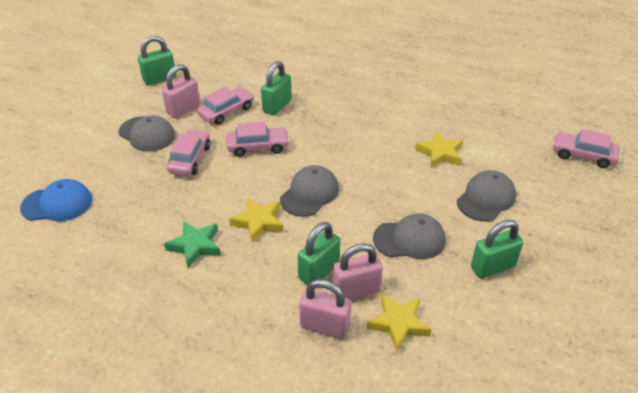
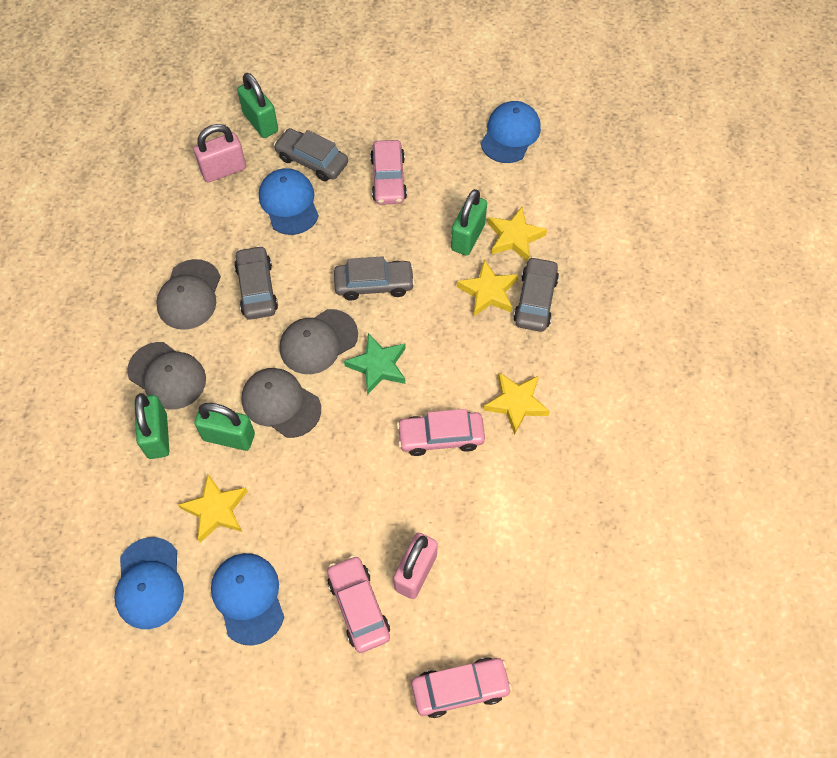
blue cap: [20,179,92,221] = 1 -> [114,537,184,629] [211,553,284,646] [259,168,319,235] [481,101,541,163] = 4
grey car: none = 0 -> [234,245,278,320] [274,128,348,181] [334,256,415,300] [513,257,559,332] = 4
pink padlock: [162,64,200,118] [299,279,351,339] [333,243,383,300] = 3 -> [194,124,246,183] [393,533,438,599] = 2
yellow star: [229,198,283,243] [367,294,431,352] [415,131,463,168] = 3 -> [178,474,248,543] [457,260,518,316] [483,372,550,435] [488,207,547,262] = 4

